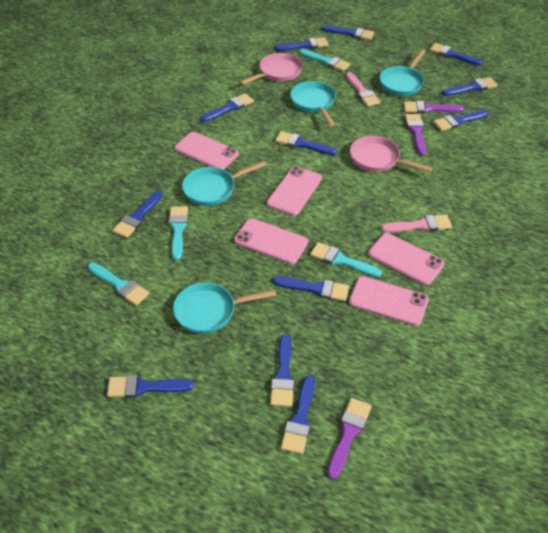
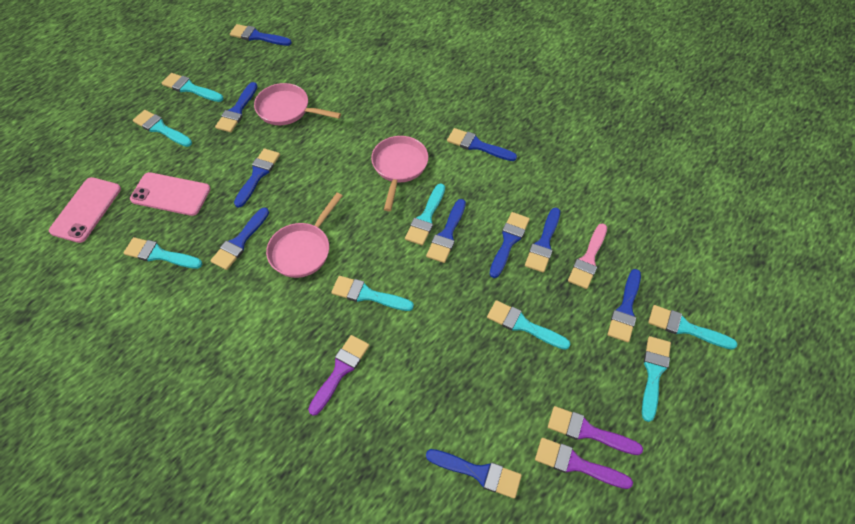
blue brush: [107,375,194,397] [112,191,163,238] [200,93,254,122] [270,334,294,407] [273,277,349,301] [275,37,329,51] [275,131,337,155] [281,375,315,454] [322,25,374,40] [429,43,483,66] [433,110,489,131] [442,77,498,96] = 12 -> [210,207,269,270] [215,82,258,132] [230,24,292,46] [234,148,280,208] [426,199,466,263] [426,449,522,499] [447,128,517,161] [490,212,530,278] [525,207,560,273] [608,269,641,342] = 10
pink brush: [346,72,380,107] [381,214,452,232] = 2 -> [568,223,607,289] = 1
pink pan: [240,53,303,85] [350,136,432,172] = 2 -> [254,83,341,125] [266,193,342,278] [371,136,428,211] = 3
pink phone: [174,132,239,170] [234,218,308,264] [267,166,322,216] [349,276,429,326] [368,233,445,285] = 5 -> [49,177,121,243] [130,172,210,216] = 2
turquoise brush: [88,262,149,306] [169,206,188,260] [299,49,350,71] [310,242,382,277] = 4 -> [124,237,202,269] [133,110,192,147] [162,73,223,102] [331,276,414,311] [405,183,445,245] [487,300,571,350] [642,336,671,422] [648,305,738,350] = 8
turquoise pan: [173,282,277,334] [182,161,266,206] [290,81,336,126] [379,49,426,96] = 4 -> none = 0

